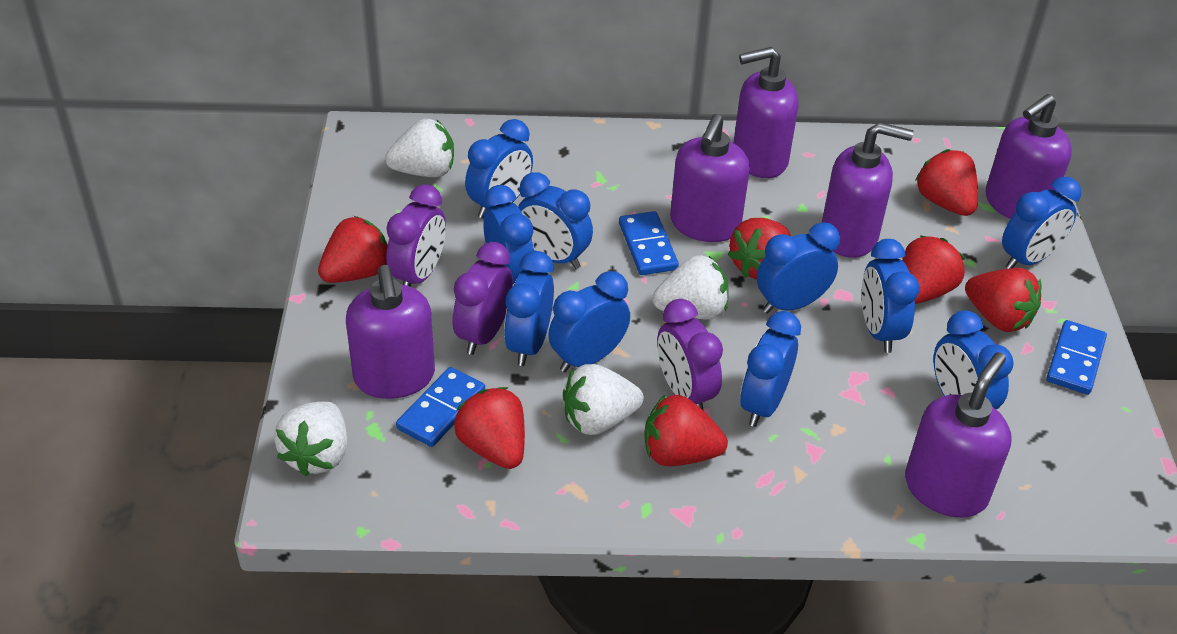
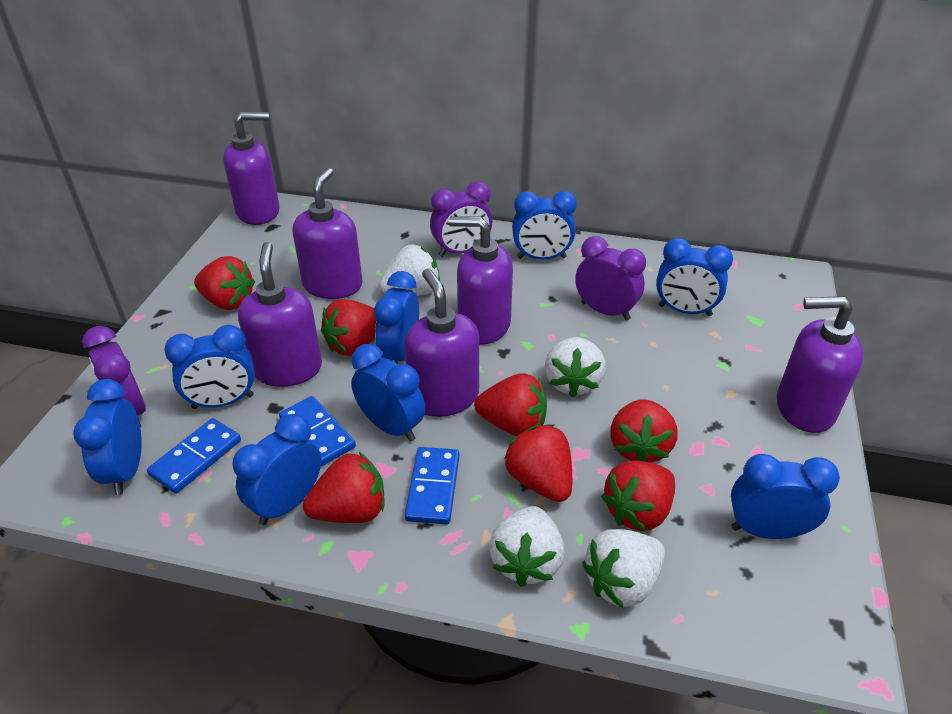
blue clock: [465,119,533,218] [483,185,534,285] [504,251,554,366] [518,172,593,269] [548,271,630,372] [740,311,801,427] [757,222,840,314] [861,239,920,353] [934,310,1014,410] [1002,177,1081,269] = 10 -> [73,379,142,495] [164,325,255,409] [232,414,321,525] [351,344,425,442] [374,271,419,364] [512,191,577,260] [656,238,733,316] [731,454,840,539] = 8

